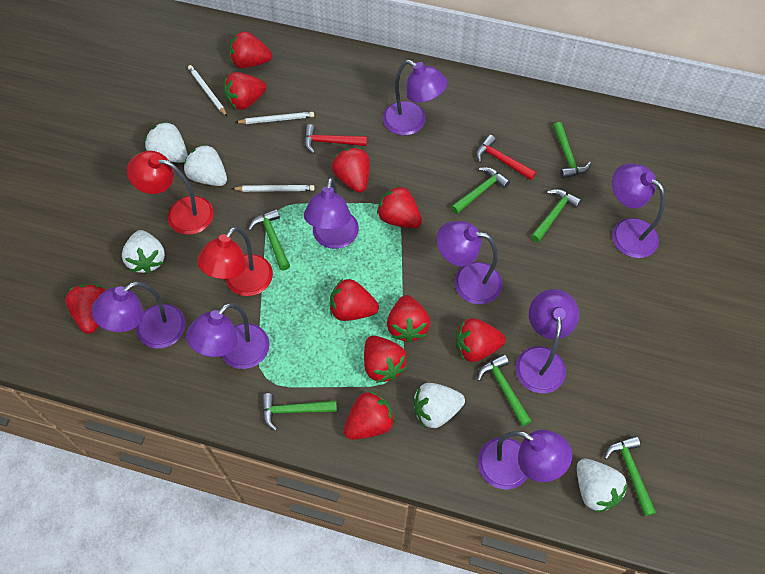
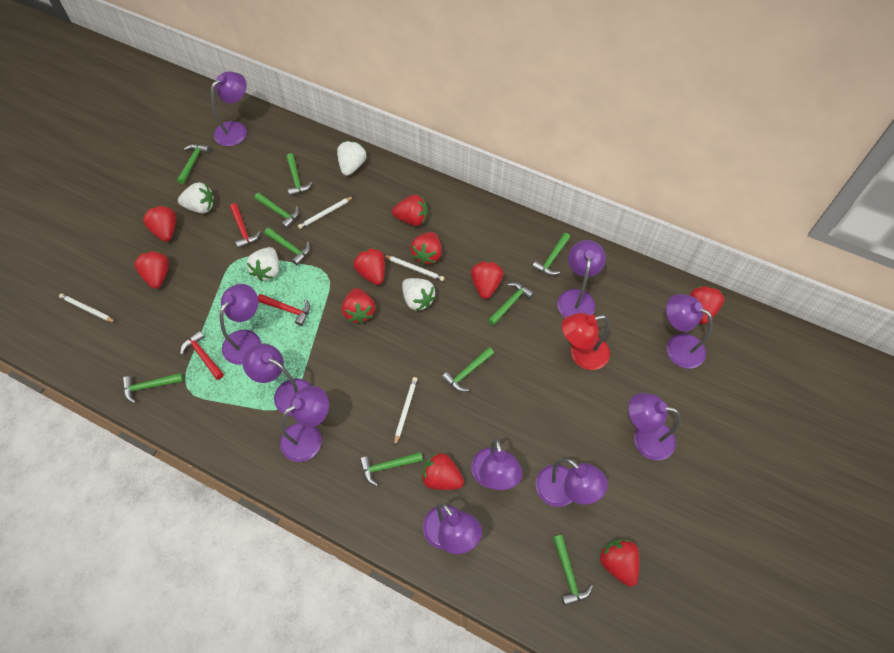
green hammer: [248,209,290,271] [262,393,337,431] [451,167,510,214] [477,354,531,427] [531,189,581,242] [553,122,591,179] [604,436,656,517] = 7 -> [122,373,183,403] [177,144,210,184] [254,193,299,229] [264,228,310,265] [286,153,312,196] [360,452,423,486] [442,347,494,392] [488,282,534,326] [532,233,570,276] [553,535,593,606] = 10
purple lamp: [91,281,186,348] [186,303,269,369] [304,177,359,249] [383,60,448,135] [437,221,502,304] [478,430,572,490] [515,289,579,393] [612,163,665,258] = 8 -> [211,72,247,146] [220,284,261,365] [243,343,311,416] [280,386,329,462] [423,502,482,554] [471,438,523,490] [536,458,608,507] [557,240,606,318] [628,393,681,460] [666,294,713,368] = 10
red hammer: [304,124,367,154] [476,135,536,180] = 2 -> [180,331,224,380] [230,203,261,249] [258,294,310,326] = 3
red lamp: [127,151,214,235] [197,227,273,296] = 2 -> [562,313,610,370] = 1
white pencil: [188,65,227,116] [232,185,315,192] [235,112,314,124] = 3 -> [59,293,116,323] [298,196,354,229] [384,255,445,281] [394,377,418,446] = 4
white strawberry: [122,230,165,274] [145,121,188,163] [184,144,227,186] [413,383,465,428] [577,459,628,513] = 5 -> [178,182,214,213] [247,247,279,281] [337,141,366,176] [402,278,436,311] = 4

